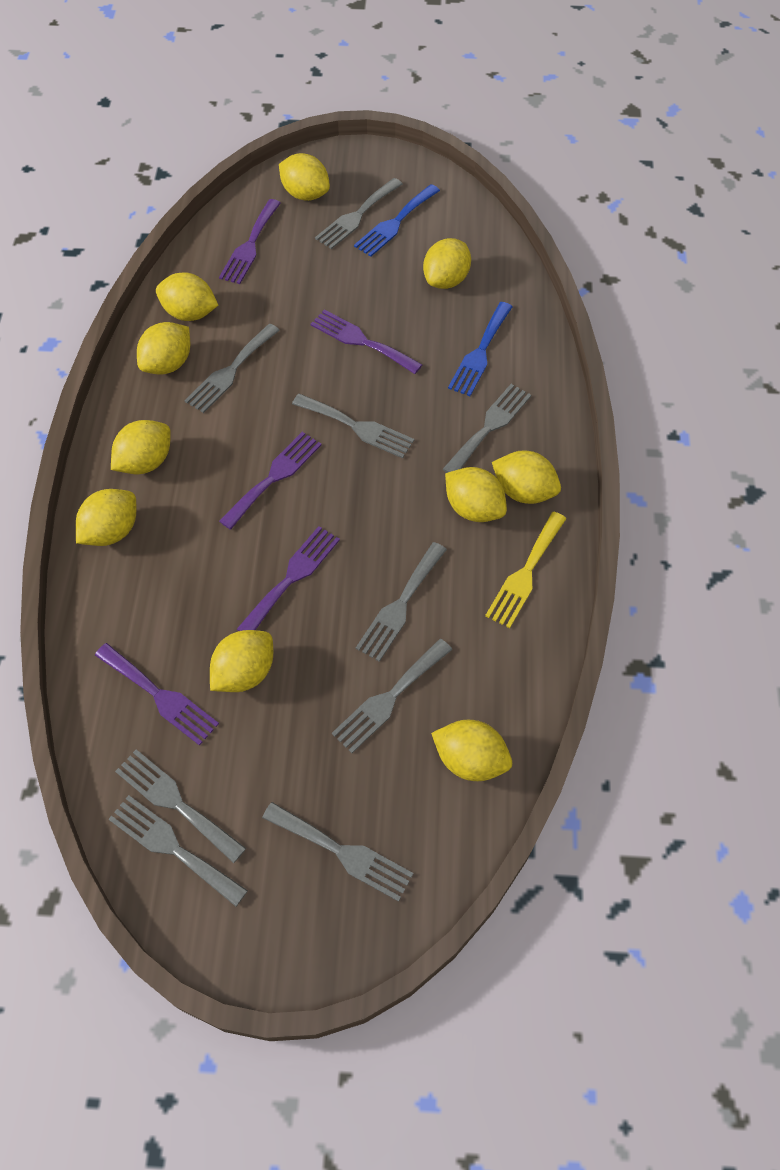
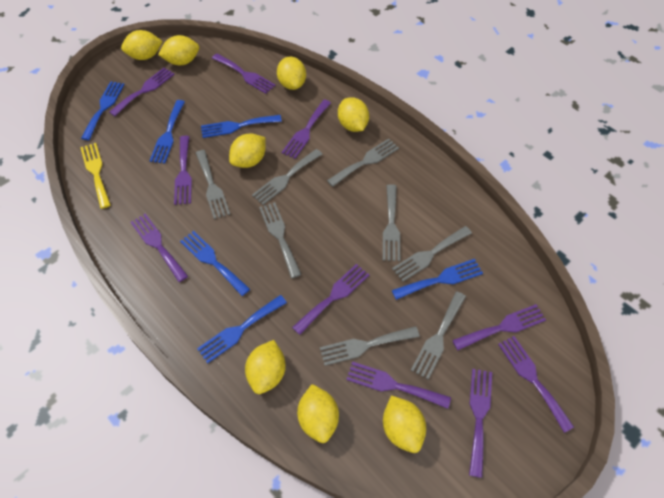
blue fork: [354,184,440,257] [448,302,513,396] = 2 -> [81,81,125,140] [149,100,185,164] [180,231,250,296] [197,295,287,364] [201,115,282,138] [392,259,483,300] = 6
grey fork: [108,795,248,907] [115,749,246,863] [184,324,280,413] [262,802,414,902] [292,394,414,458] [315,178,403,249] [332,639,452,753] [356,542,447,662] [443,384,531,473] = 9 -> [196,150,230,219] [252,149,322,205] [259,202,302,278] [320,326,420,366] [327,138,399,187] [383,184,400,261] [392,226,472,282] [411,291,466,380] = 8
purple fork: [95,643,219,746] [219,199,281,284] [219,432,322,530] [237,526,340,631] [311,310,423,374] = 5 -> [109,67,175,116] [130,214,188,282] [174,136,192,205] [212,54,276,94] [282,99,331,159] [292,264,369,335] [346,362,451,409] [452,304,546,351] [469,369,492,478] [498,336,574,433] = 10
yellow lemon: [76,489,136,546] [111,420,171,474] [137,322,190,374] [156,273,218,321] [210,630,273,692] [279,153,330,201] [423,238,471,289] [431,720,512,781] [445,467,507,522] [492,451,561,504] = 10 -> [121,30,163,60] [158,35,199,65] [229,133,266,168] [245,340,286,394] [277,57,306,90] [297,384,339,443] [338,97,369,132] [383,396,426,453] = 8

